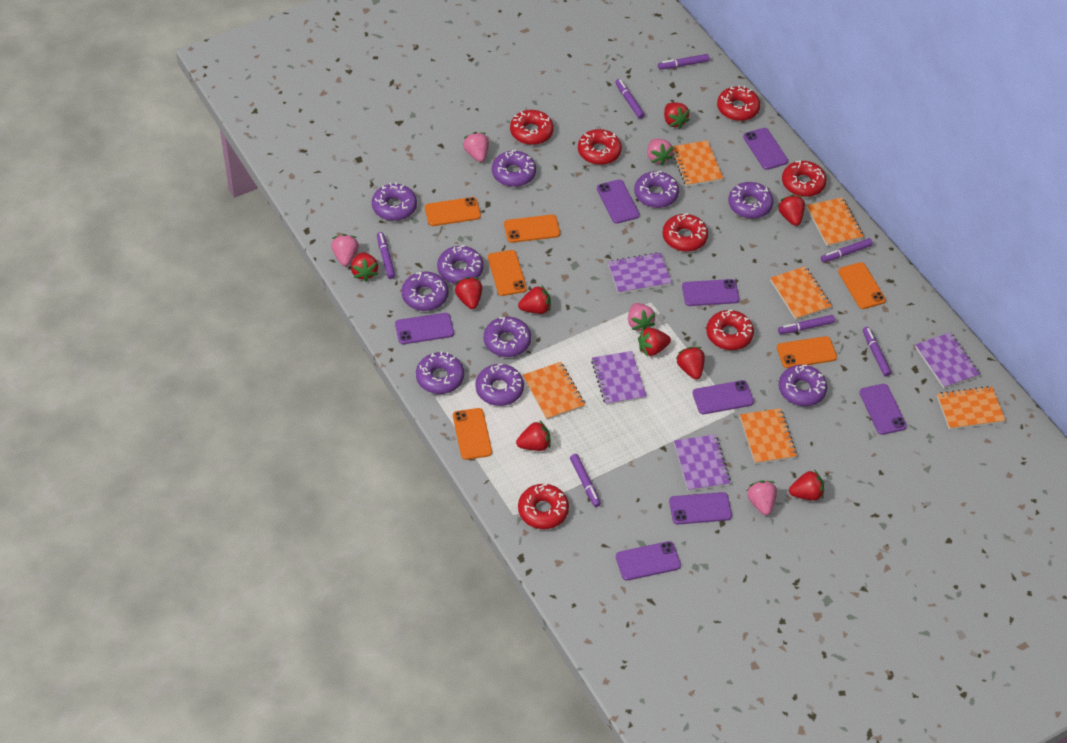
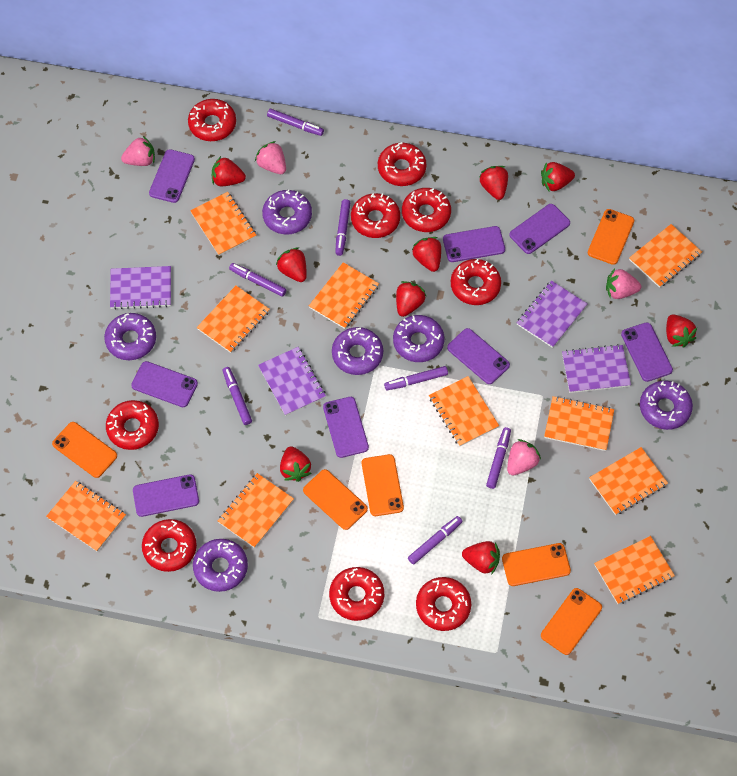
orange notebook: [523,362,585,420] [672,140,723,187] [740,408,797,464] [770,266,832,320] [807,197,864,247] [937,386,1006,430] = 6 -> [46,481,126,552] [190,192,256,256] [197,286,270,353] [218,473,294,548] [309,262,379,329] [429,376,499,447] [544,396,614,451] [589,447,668,515] [594,536,675,604] [629,224,702,288] = 10
pink strawberry: [331,234,359,266] [463,132,489,162] [628,303,655,331] [647,138,673,166] [747,481,777,515] = 5 -> [121,136,155,166] [255,141,286,174] [507,439,541,476] [606,268,641,299] = 4
purple donut: [372,182,417,221] [402,272,448,311] [416,351,464,394] [437,245,484,284] [475,364,524,406] [484,317,531,357] [492,150,536,187] [634,171,679,208] [728,182,773,219] [779,365,827,406] = 10 -> [104,313,156,360] [193,539,248,592] [262,190,312,235] [332,327,383,375] [393,315,444,362] [640,381,693,430] = 6
red donut: [510,110,554,145] [518,484,569,529] [578,129,622,165] [662,213,708,252] [706,310,754,350] [717,85,760,121] [782,161,827,197] = 7 -> [106,400,159,450] [142,519,197,572] [188,99,236,141] [329,567,384,621] [351,193,400,238] [378,142,426,186] [402,188,451,232] [416,577,471,631] [451,259,501,305] = 9

